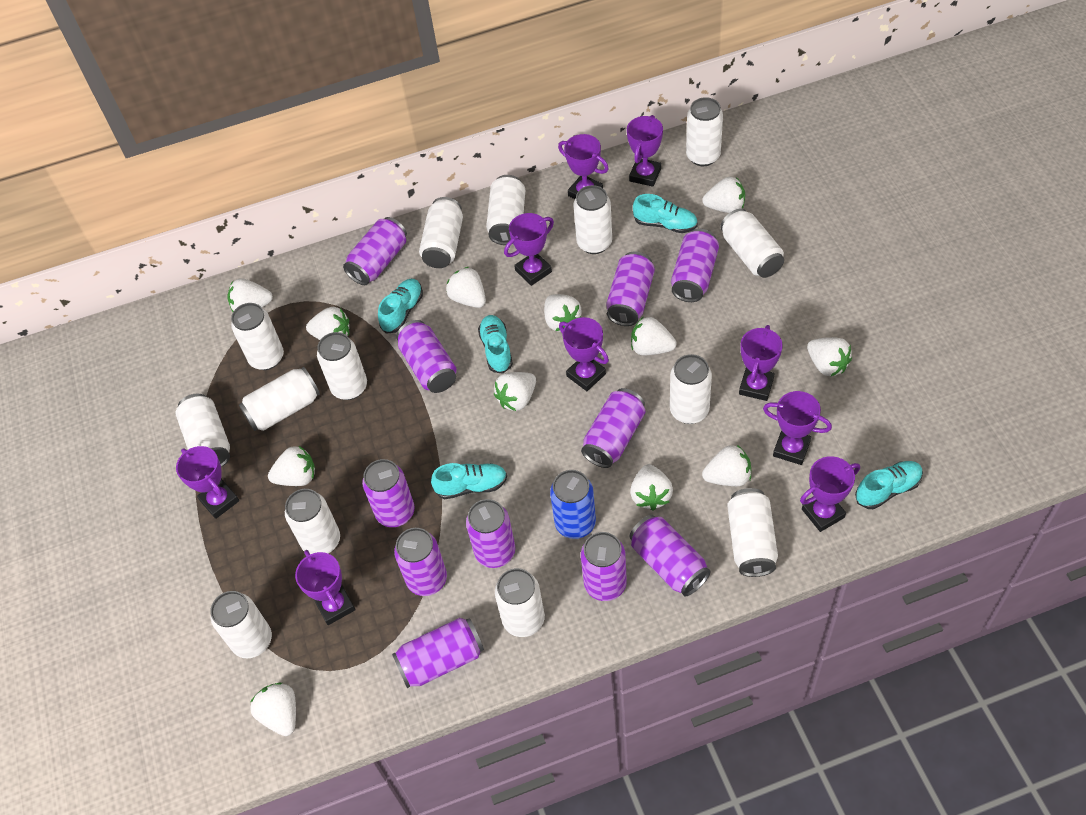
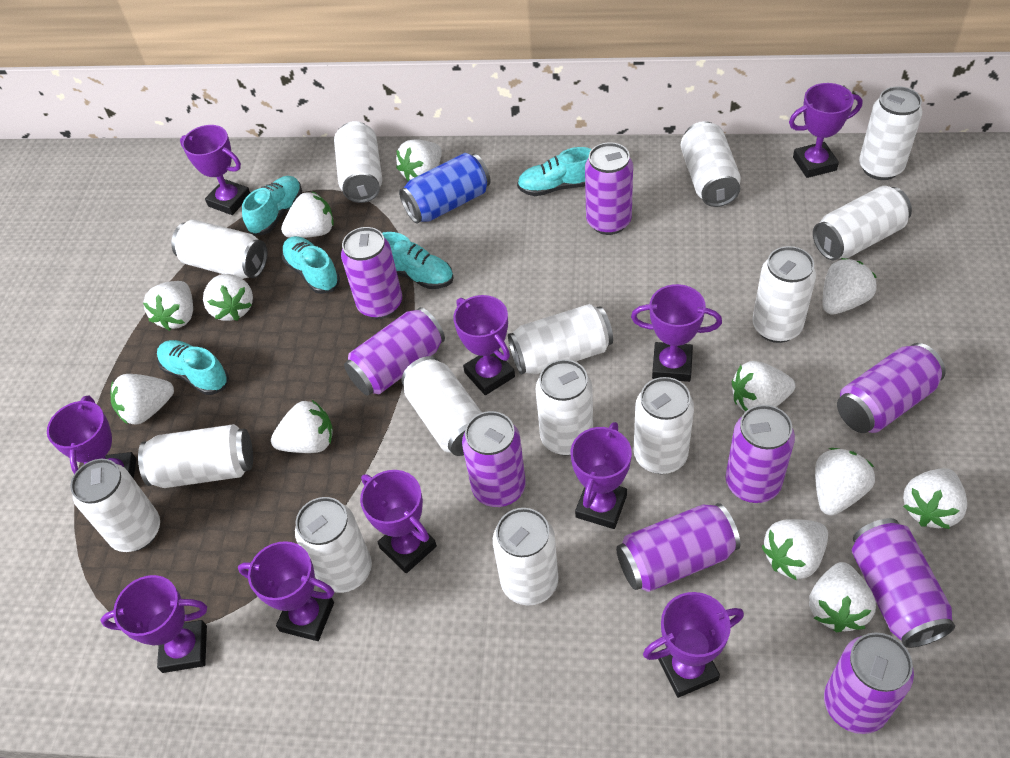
purple can: [343,217,407,285] [362,459,415,527] [392,618,484,688] [394,528,447,596] [396,320,457,393] [466,499,515,568] [581,388,645,468] [581,532,627,601] [606,252,655,326] [629,515,711,596] [671,229,719,302] = 11 -> [341,227,402,319] [344,307,445,396] [462,411,526,507] [585,142,633,235] [616,503,740,592] [726,405,795,503] [824,632,914,734] [837,343,946,433] [852,518,955,648] = 9
purple trophy: [176,446,239,519] [295,550,355,625] [504,213,554,286] [558,134,609,199] [559,317,609,391] [627,115,663,187] [739,325,783,401] [763,391,832,465] [800,456,860,532] = 9 -> [47,396,137,479] [101,575,207,673] [180,125,250,215] [238,541,334,641] [360,470,437,573] [453,295,515,395] [571,422,632,529] [631,284,722,382] [643,592,744,698] [789,83,863,178] = 10

